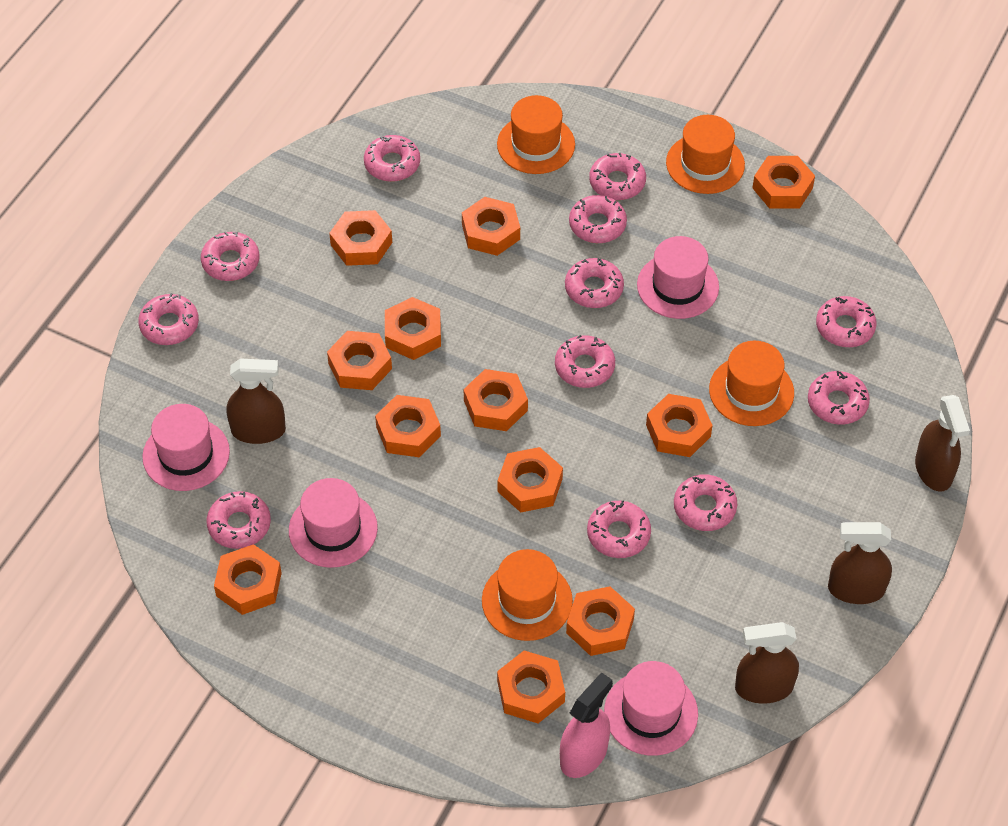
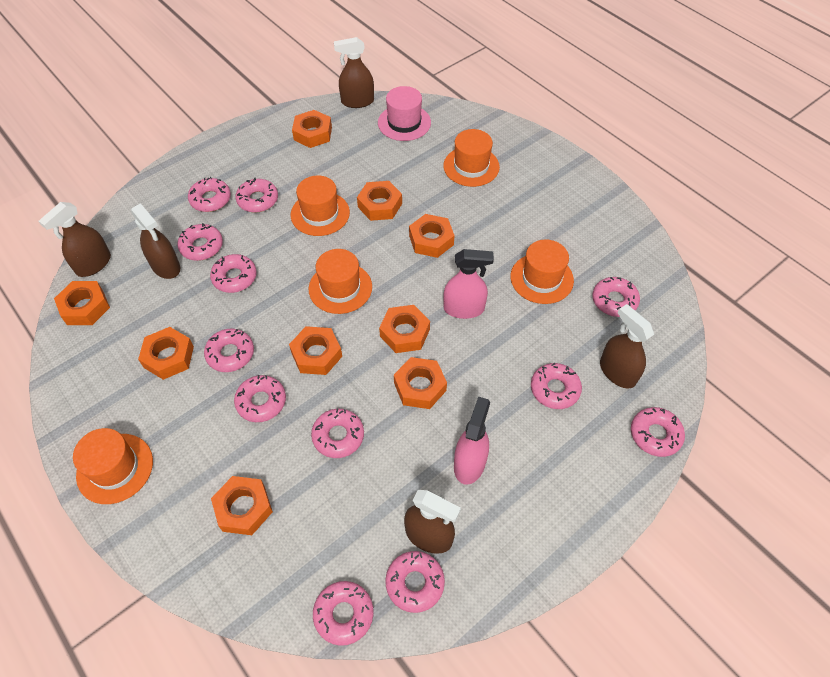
brown spray bottle: [226,358,286,444] [735,622,799,704] [828,522,892,604] [915,395,970,491] = 4 -> [39,202,111,277] [131,203,180,279] [334,37,374,108] [404,490,461,554] [600,304,654,389] = 5
orange hat: [482,549,573,641] [497,95,575,174] [666,115,745,194] [709,341,794,426] = 4 -> [73,428,153,504] [291,176,350,236] [308,249,372,314] [443,129,500,187] [510,239,574,304] = 5
orange nut: [214,544,282,615] [327,331,392,390] [329,210,392,266] [375,395,441,457] [385,297,441,360] [462,197,520,256] [464,369,528,431] [497,650,565,723] [498,447,563,512] [566,586,635,656] [646,394,713,457] [753,156,815,209] = 12 -> [54,281,110,325] [138,327,194,380] [211,476,273,535] [289,326,342,375] [292,110,332,148] [357,181,402,221] [379,305,430,353] [394,357,447,409] [409,214,455,258] = 9
pink hat: [142,404,230,491] [289,478,378,568] [604,661,698,756] [637,236,719,319] = 4 -> [378,86,431,141] = 1
pink spray bottle: [560,672,613,778] = 1 -> [443,249,494,319] [454,396,490,485] = 2

